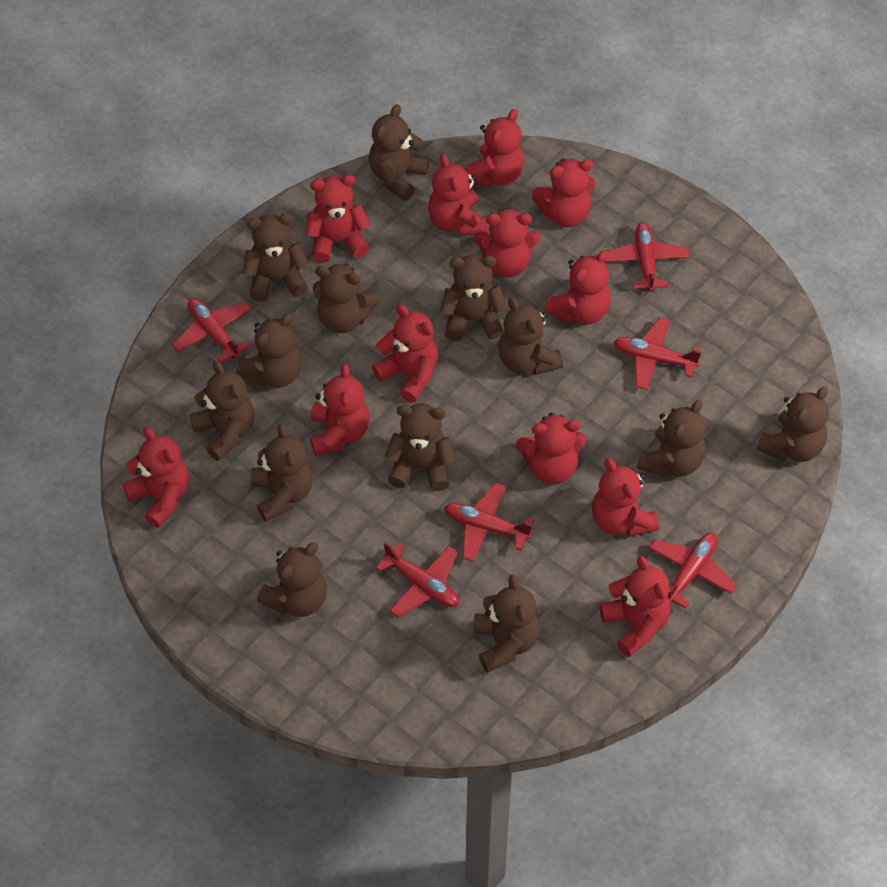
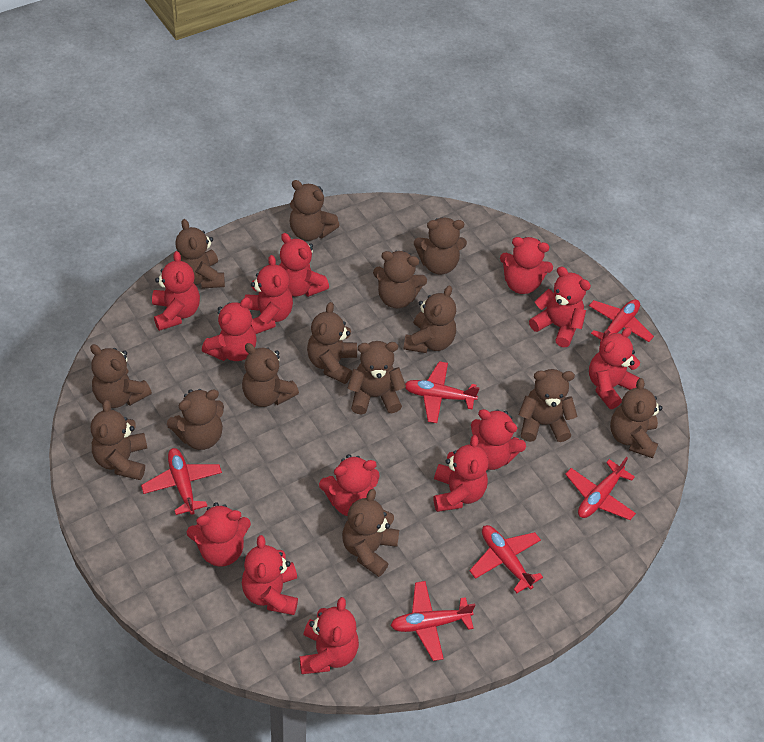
brown teddy bear: [190,361,254,461] [236,313,302,388] [242,213,309,302] [251,424,313,522] [257,542,327,617] [313,263,378,333] [369,104,430,201] [384,403,455,491] [440,255,508,341] [473,574,539,672] [498,297,563,375] [637,400,706,477] [757,387,829,462] = 13 -> [90,344,152,408] [91,400,147,480] [167,389,224,450] [175,219,225,289] [242,343,299,407] [289,180,340,241] [307,302,357,384] [342,489,399,577] [348,341,406,414] [373,251,427,308] [403,286,456,353] [414,217,467,275] [519,369,577,442] [610,378,663,458] = 14
red teddy bear: [123,427,189,528] [305,175,371,263] [311,364,370,456] [372,304,438,403] [428,154,487,236] [465,109,525,187] [474,208,541,278] [516,412,586,484] [532,158,595,227] [545,250,611,324] [592,458,659,537] [599,555,671,657] = 12 -> [152,251,200,331] [187,502,251,567] [202,297,256,361] [242,535,298,615] [245,255,293,334] [279,233,329,297] [300,597,359,674] [319,454,380,516] [434,435,489,512] [471,409,526,470] [500,237,553,294] [529,267,591,348] [589,327,640,409] = 13

